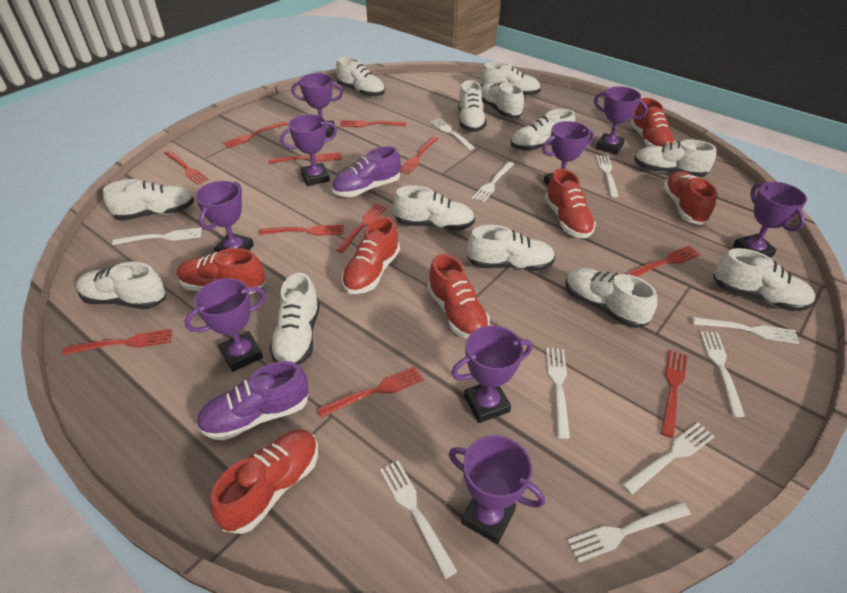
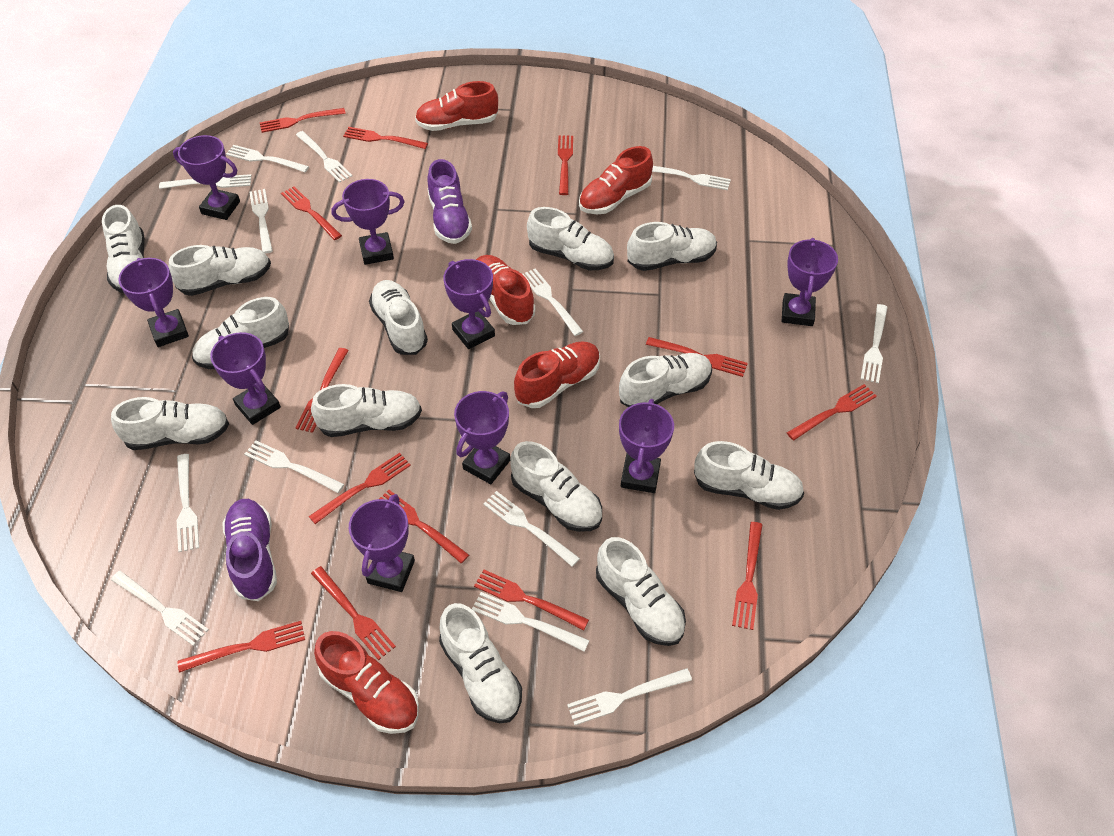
red fork: [62,329,172,355] [164,151,209,185] [223,121,287,148] [259,225,344,236] [268,152,341,164] [317,366,424,418] [336,204,387,253] [340,120,406,127] [400,137,438,175] [625,246,701,277] [661,350,687,438] = 11 -> [177,621,305,673] [259,108,346,133] [281,186,342,240] [296,348,349,433] [309,453,411,524] [311,566,396,660] [343,127,428,149] [379,490,469,563] [474,570,589,630] [558,135,573,195] [646,337,748,377] [732,522,763,630] [787,384,877,440] = 13
red shoe: [177,248,265,294] [210,429,318,534] [341,217,400,294] [428,254,490,339] [545,169,596,238] [631,98,675,147] [663,171,717,225] = 7 -> [314,631,419,734] [415,81,498,131] [476,255,535,325] [514,341,600,408] [579,146,653,214] = 5
white fork: [112,227,202,245] [380,460,458,579] [430,118,475,150] [472,162,514,203] [546,348,570,439] [567,502,691,563] [596,155,619,198] [622,423,715,495] [692,317,799,344] [700,331,745,417] = 10 -> [111,571,209,646] [159,174,252,189] [177,454,199,552] [226,145,309,172] [244,440,344,493] [249,189,273,254] [296,131,352,183] [472,592,590,652] [483,491,580,567] [523,269,583,336] [567,668,692,725] [652,166,731,190] [861,304,887,383] = 13

